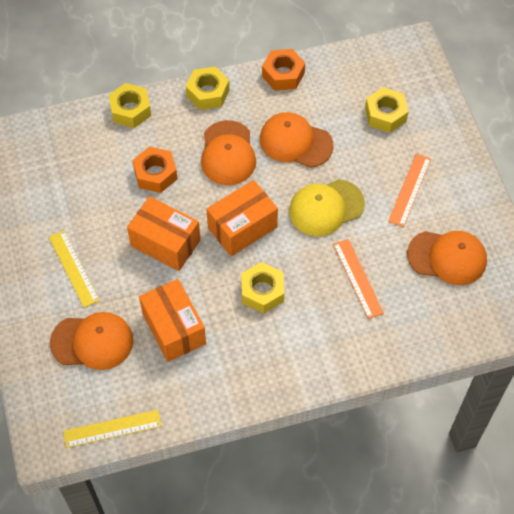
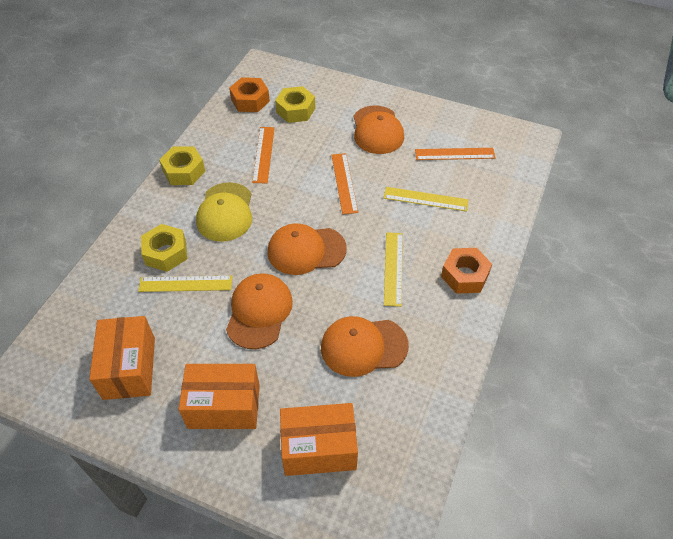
orange ruler: [333,239,384,319] [388,154,431,227] = 2 -> [252,127,275,183] [332,153,358,214] [415,148,496,160] = 3
yellow nut: [109,83,151,128] [186,67,229,110] [241,262,284,313] [365,87,408,133] = 4 -> [141,224,187,272] [159,147,205,185] [275,86,315,123] = 3
yellow ruler: [49,230,100,308] [63,410,161,448] = 2 -> [138,276,232,292] [384,187,468,211] [384,232,403,307] = 3

